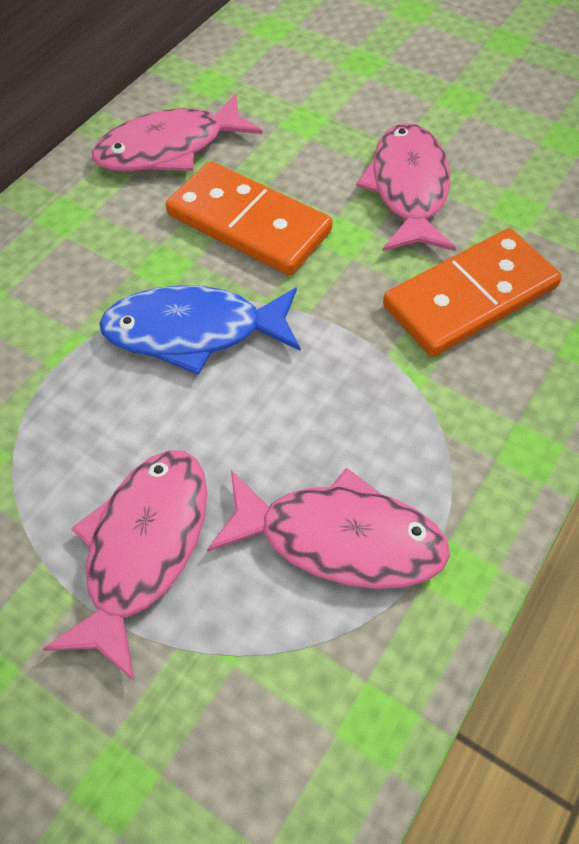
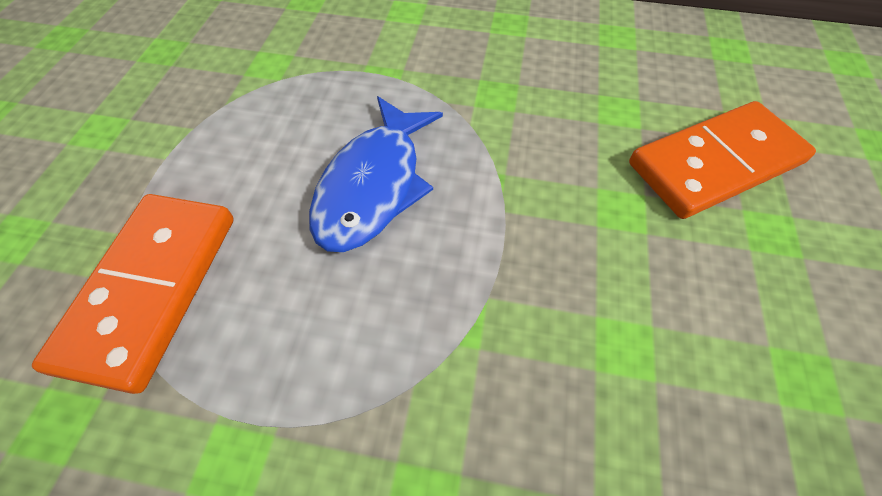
pink fish: [43,450,208,682] [92,93,263,172] [207,467,450,589] [356,123,456,251] = 4 -> none = 0

